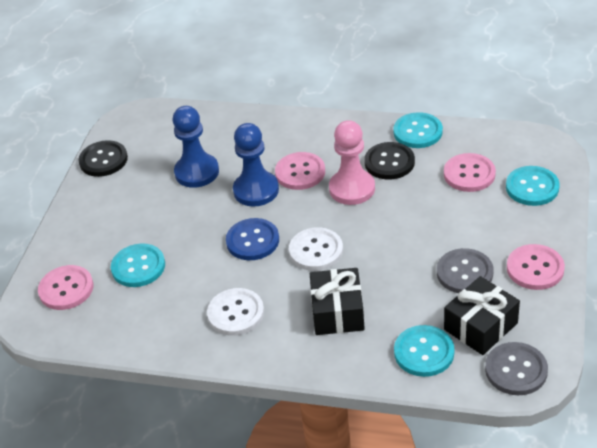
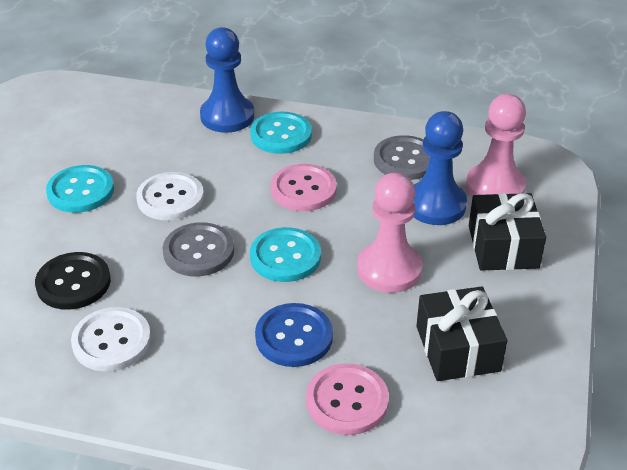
black button: [78,140,128,177] [364,142,415,179] = 2 -> [35,252,111,310] = 1
pink button: [38,265,93,310] [275,152,325,190] [444,153,496,192] [507,244,565,290] = 4 -> [271,164,337,211] [306,363,389,435] = 2
pink pawn: [329,120,375,205] = 1 -> [357,173,422,293] [466,94,526,197] = 2
turquoise button: [111,243,165,287] [393,112,443,148] [394,325,454,377] [506,166,560,206] = 4 -> [46,165,114,213] [250,112,312,154] [250,227,321,282] = 3

